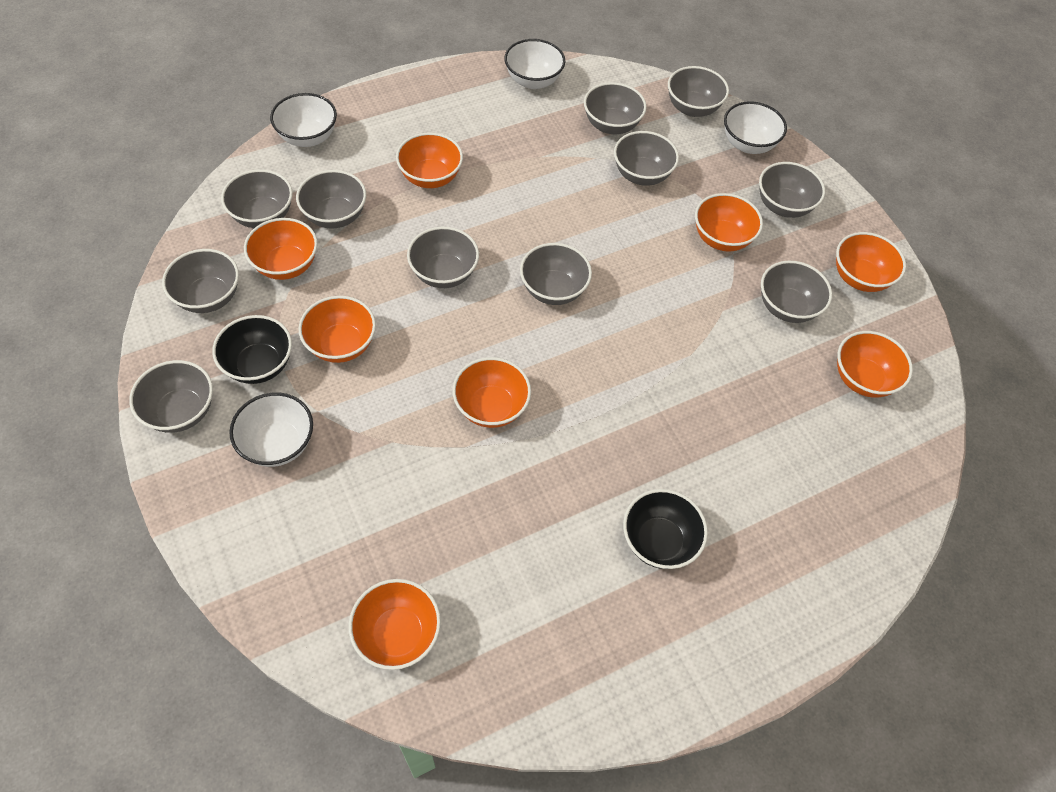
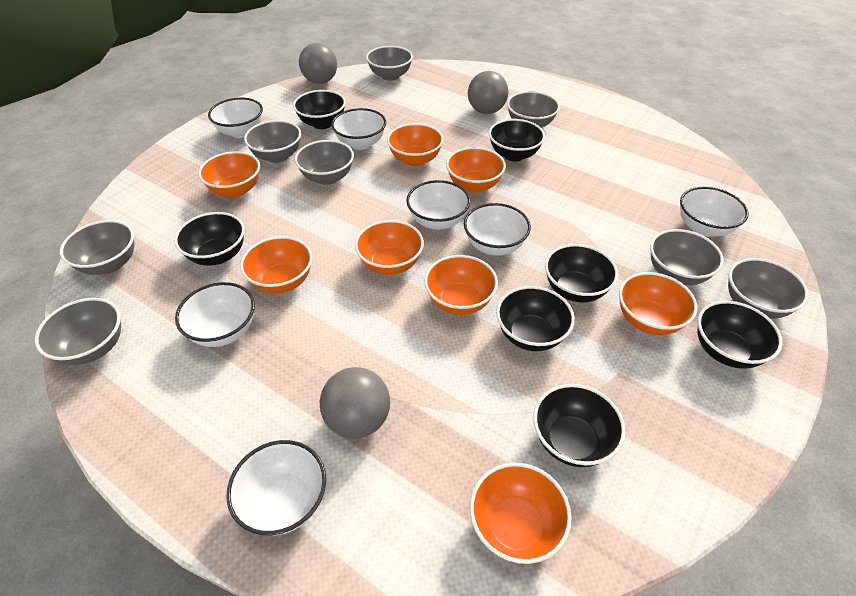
black bowl: [212,315,292,384] [623,489,708,569] = 2 -> [174,212,245,266] [293,90,346,129] [489,119,545,161] [496,286,575,351] [533,384,625,467] [545,244,618,302] [698,301,783,369] = 7
grey ball: none = 0 -> [299,43,337,84] [320,367,390,439] [468,71,508,114] = 3
grey bowl: [129,360,213,433] [162,249,239,313] [221,169,293,228] [296,170,366,229] [407,227,479,288] [520,243,592,305] [584,82,647,134] [614,131,679,186] [668,66,729,117] [759,162,825,218] [761,261,832,323] = 11 -> [35,298,121,365] [60,220,134,275] [244,120,301,163] [295,140,354,185] [366,46,413,81] [507,91,560,128] [650,229,724,285] [728,258,809,319] = 8
white bowl: [229,393,313,467] [270,93,337,147] [504,39,565,89] [724,101,787,154] = 4 -> [175,282,255,347] [208,98,263,138] [226,440,326,535] [331,108,386,150] [406,180,470,230] [464,203,531,256] [680,187,749,237] = 7

